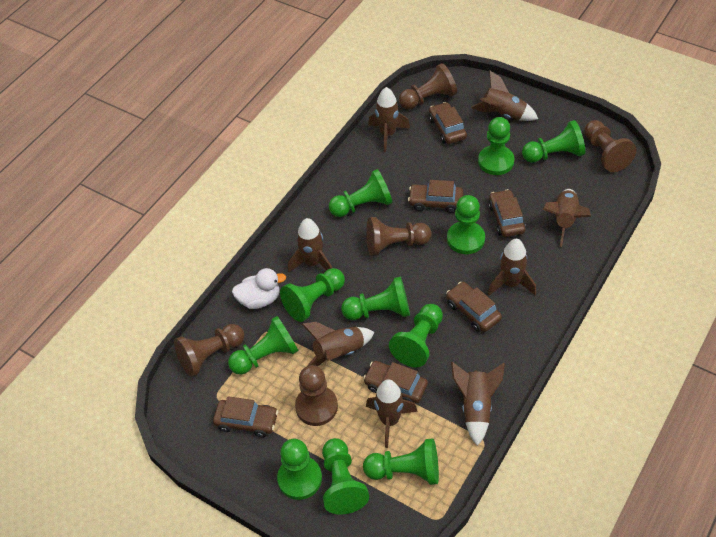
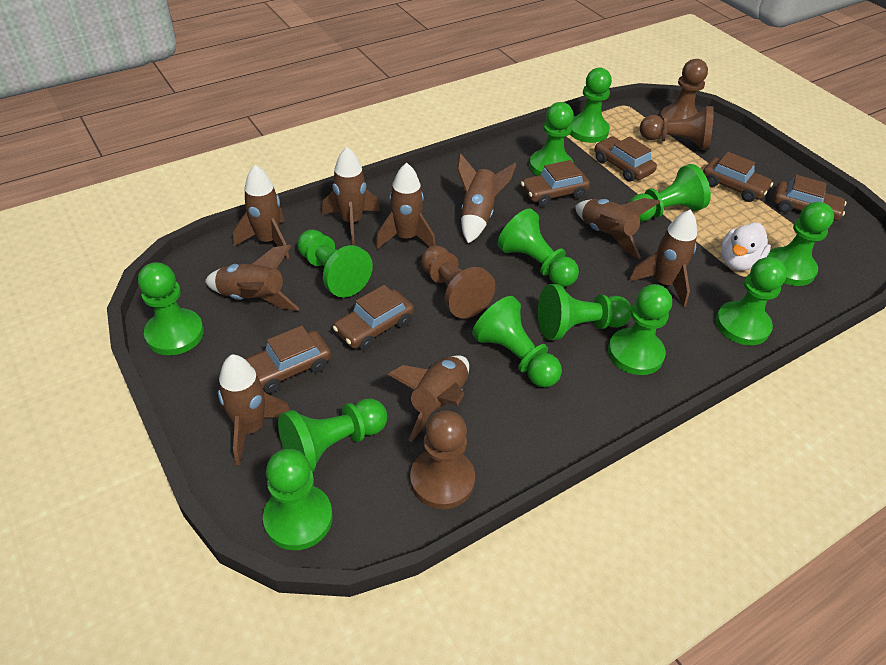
brown pawn: [174,324,244,377] [295,365,338,426] [366,217,431,256] [399,63,457,109] [584,120,636,172] = 5 -> [410,410,475,509] [421,245,495,318] [640,106,714,150] [660,59,708,121] = 4
brown rocket: [288,218,332,272] [302,322,375,367] [366,380,418,448] [368,87,410,152] [451,362,505,446] [471,71,538,121] [488,239,536,296] [543,189,591,247] = 8 -> [205,245,299,311] [218,354,290,465] [233,165,289,259] [322,147,380,244] [375,163,435,249] [388,355,469,442] [457,153,517,243] [575,198,660,259] [628,210,697,308] = 9
green pawn: [228,316,299,375] [277,439,322,500] [280,268,345,322] [322,438,369,515] [329,169,393,217] [341,276,410,320] [363,438,439,485] [389,304,443,367] [447,195,485,254] [478,117,515,175] [522,120,585,163] = 11 -> [138,262,204,355] [263,449,333,550] [278,399,387,472] [297,230,373,298] [472,296,562,387] [497,208,579,287] [529,102,574,176] [538,284,631,340] [570,68,612,143] [608,284,672,375] [630,164,711,221] [716,257,787,345] [767,202,834,286] = 13

